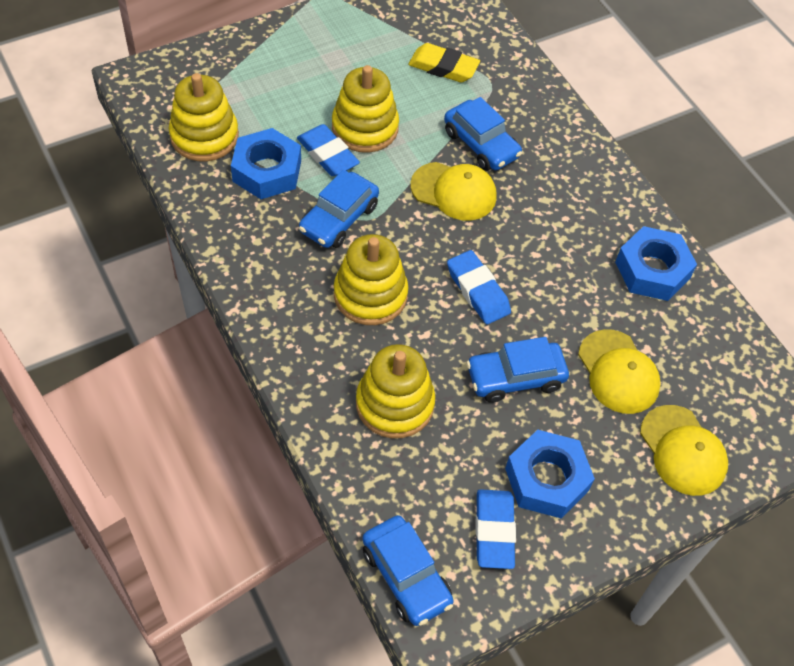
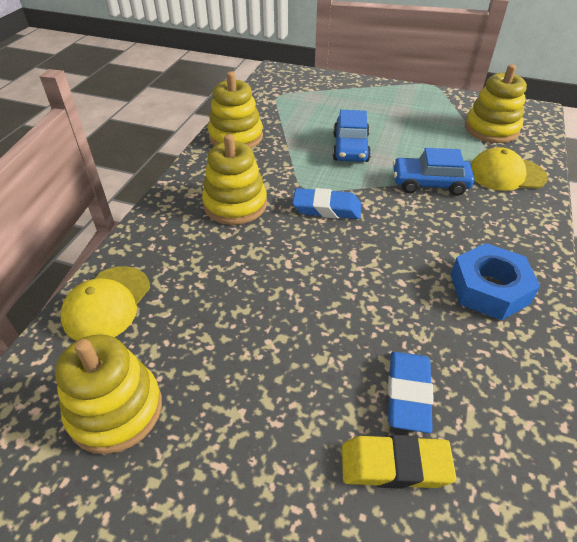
blue car: [299,170,379,248] [362,515,454,626] [444,97,522,171] [466,337,569,403] = 4 -> [332,110,371,162] [393,148,474,196] = 2
blue eraser: [297,124,360,176] [447,250,511,324] [476,489,516,569] = 3 -> [292,188,361,219] [388,352,434,433] = 2
blue nut: [231,128,301,199] [505,430,595,518] [615,226,697,301] = 3 -> [451,243,540,321] = 1
yellow cap: [410,162,497,220] [578,329,661,414] [640,405,728,496] = 3 -> [61,266,150,341] [471,147,548,191] = 2

